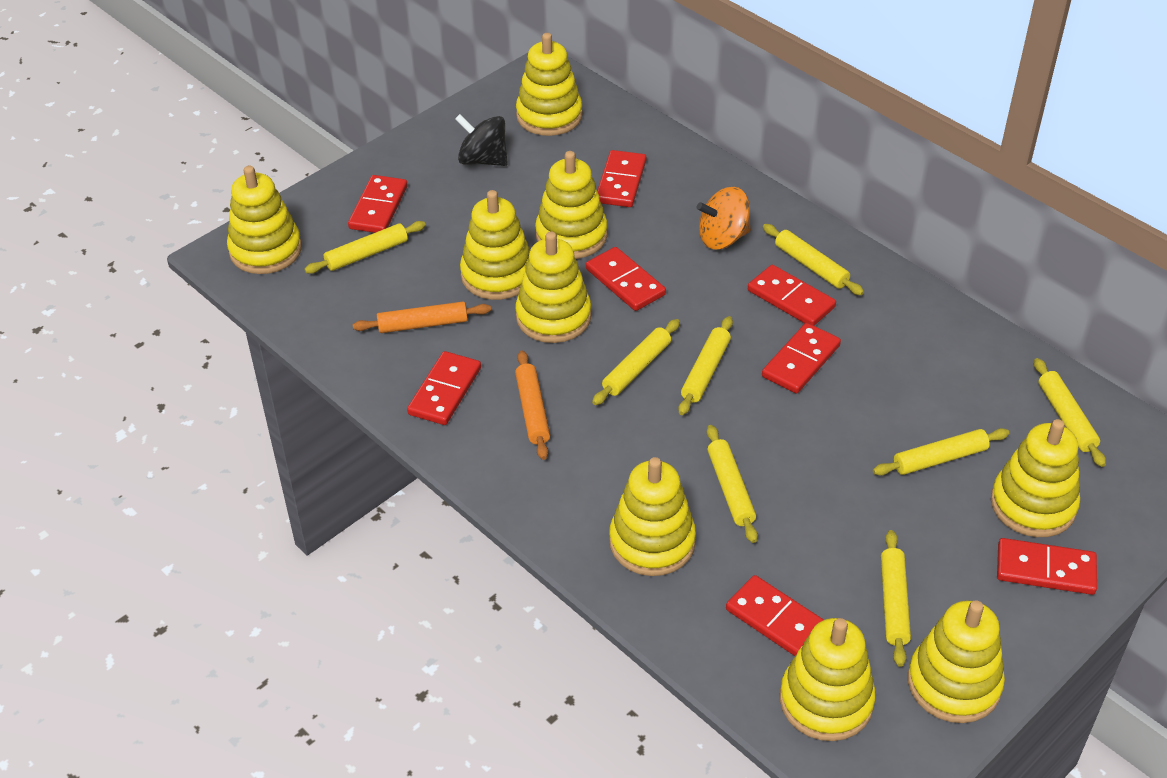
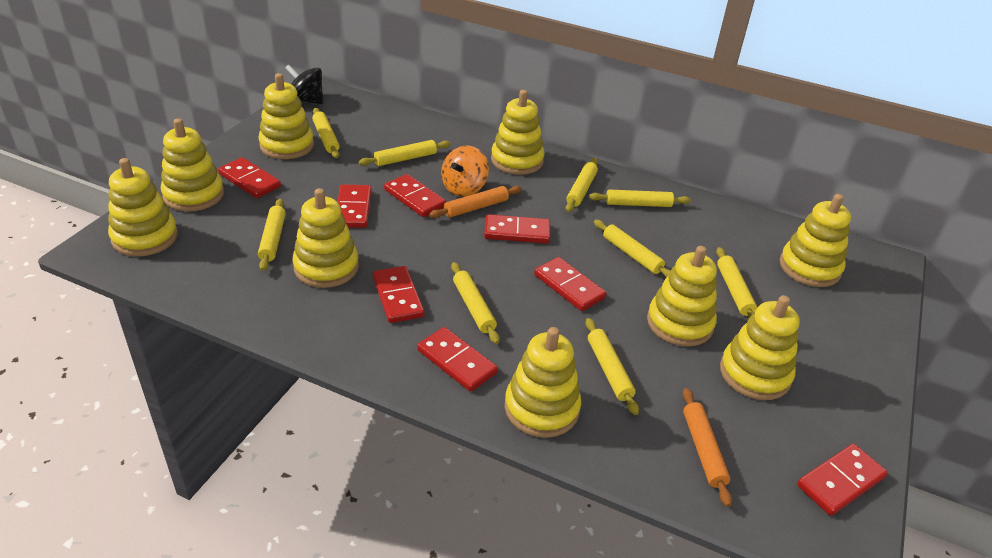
yellow rolling pin: [304,221,426,274] [592,319,680,405] [678,316,733,415] [707,425,758,543] [763,224,864,295] [873,428,1009,476] [881,530,911,667] [1034,358,1106,467] = 8 -> [258,198,286,271] [312,108,340,158] [359,140,451,166] [451,262,500,344] [566,158,598,212] [585,318,639,415] [589,190,691,207] [594,220,671,278] [716,247,757,318] = 9

